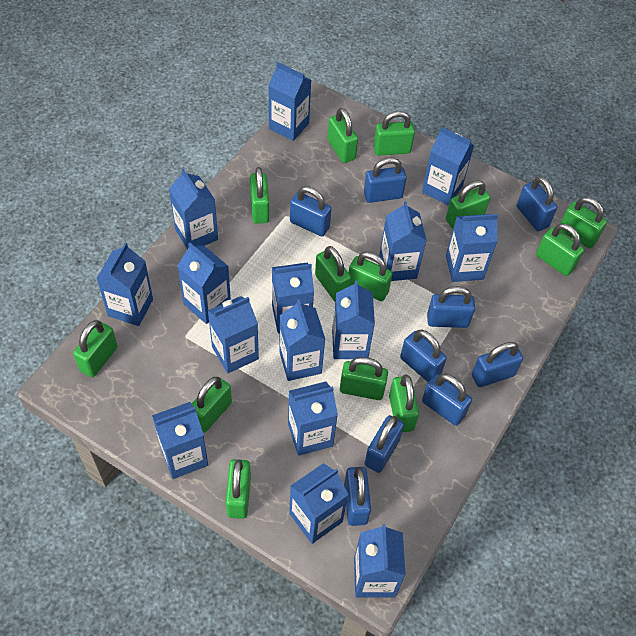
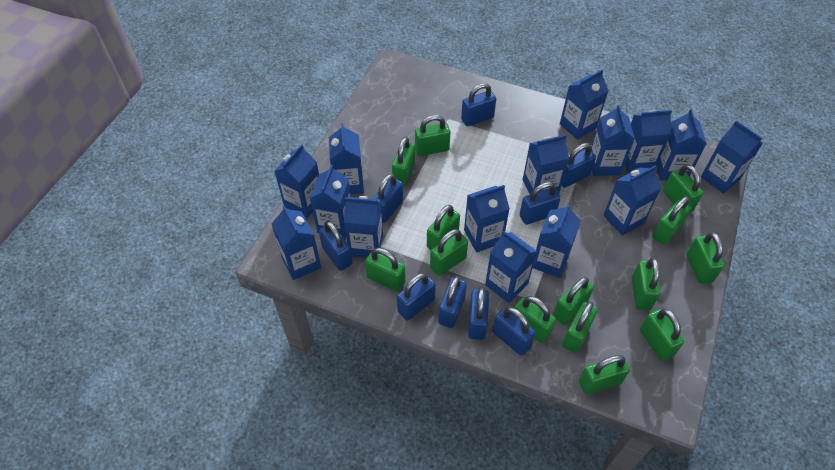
green padlock: [73,320,118,377] [192,377,232,433] [225,459,251,519] [250,167,269,224] [315,246,351,301] [328,108,358,163] [340,357,388,400] [349,252,393,301] [373,111,415,156] [389,375,419,432] [446,180,490,229] [536,223,584,276] [560,197,607,249] = 13 -> [365,248,406,292] [392,137,415,186] [415,115,450,156] [427,205,460,250] [430,229,468,276] [514,296,556,343] [553,277,594,325] [562,302,598,353] [579,355,630,395] [631,258,660,310] [640,309,684,361] [653,196,692,244] [663,164,703,212] [686,232,724,284] = 14

